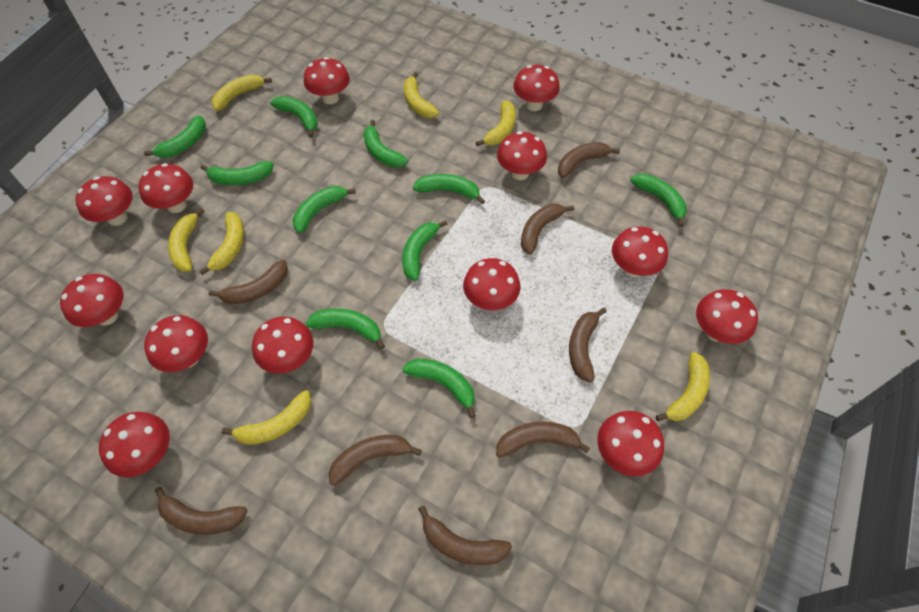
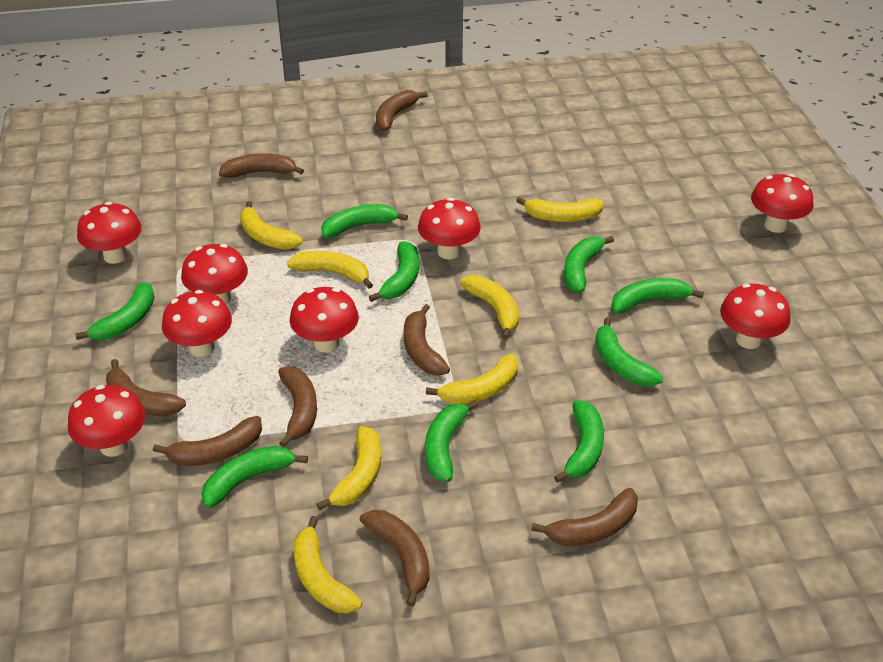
green banana: [144,115,206,158] [201,161,274,185] [270,96,318,138] [293,186,356,233] [306,308,385,349] [363,120,408,167] [402,220,447,281] [402,359,476,418] [413,174,485,204] [630,174,687,227] = 10 -> [75,282,155,340] [201,446,308,508] [321,204,408,238] [369,241,419,302] [425,400,478,482] [554,400,604,483] [564,236,614,292] [595,317,663,387] [611,278,704,313] = 9
red mushroom: [60,274,124,327] [75,176,133,226] [99,412,170,477] [138,163,193,213] [144,315,208,372] [252,316,313,374] [304,57,350,104] [463,258,520,310] [497,131,547,180] [513,65,560,111] [597,411,664,476] [612,226,668,277] [696,289,758,344] = 13 -> [68,385,145,457] [77,202,142,264] [162,290,232,357] [181,244,248,304] [290,287,359,352] [418,198,481,259] [720,284,791,349] [751,174,813,233] = 8

